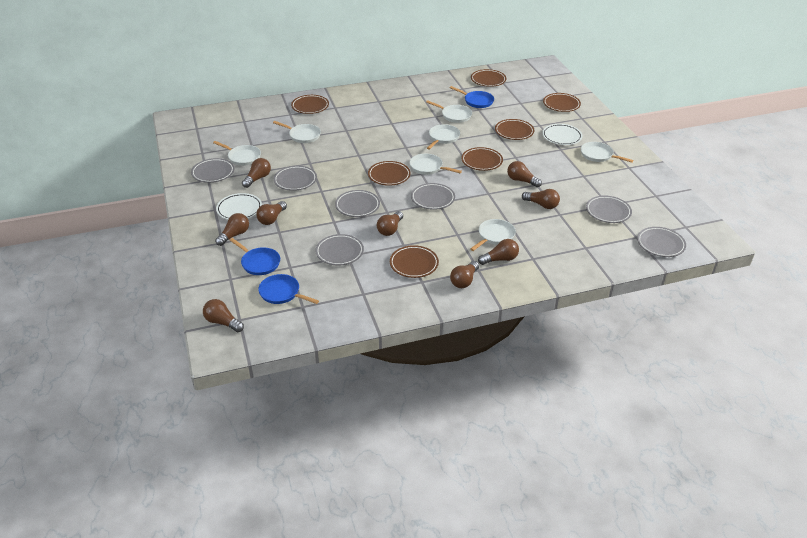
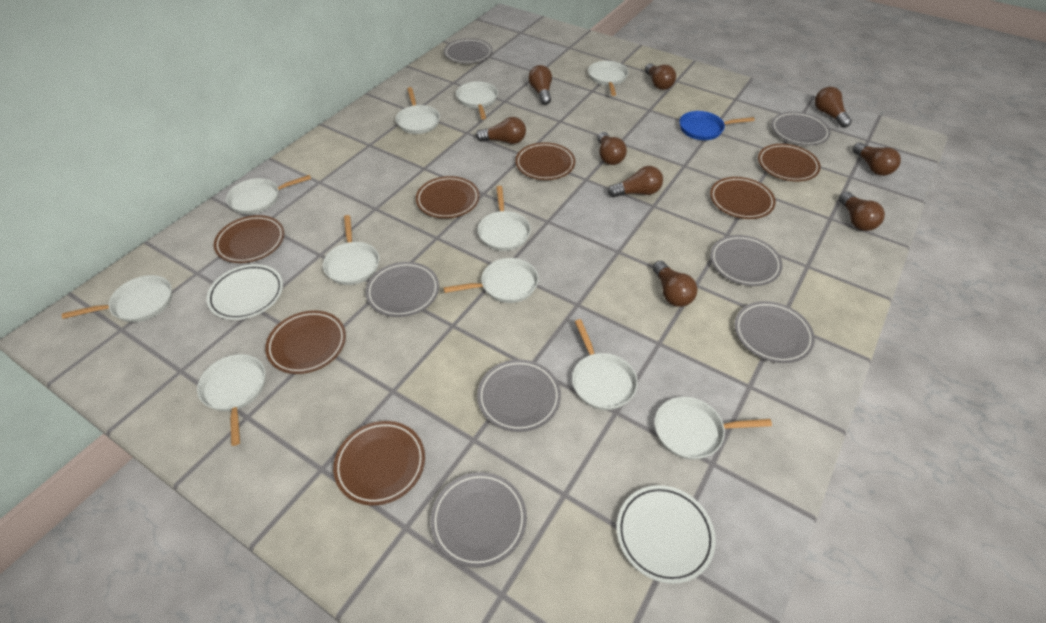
blue pan: [230,238,280,275] [258,274,319,304] [450,86,494,108] = 3 -> [679,111,755,140] = 1
white pan: [213,141,261,166] [273,121,321,143] [410,154,462,175] [426,100,472,123] [427,124,460,149] [470,219,516,251] [581,142,634,163] = 7 -> [62,275,172,322] [197,354,265,446] [226,175,311,215] [323,215,379,285] [396,87,440,134] [443,258,539,303] [456,81,498,119] [478,186,531,251] [572,319,638,410] [588,61,628,96] [655,397,772,460] = 11

